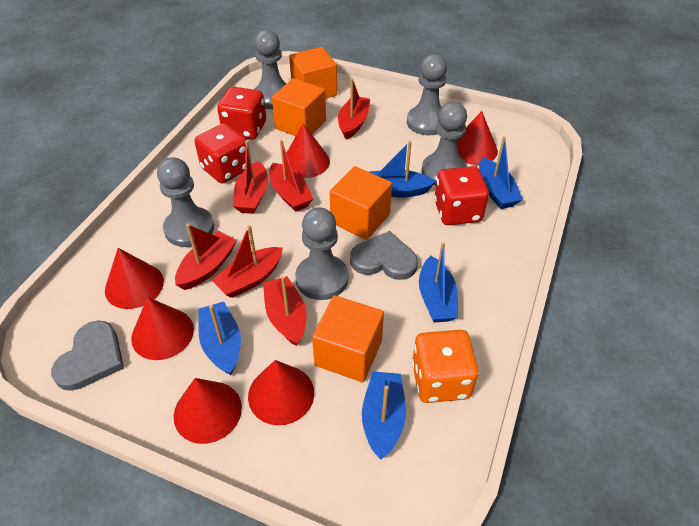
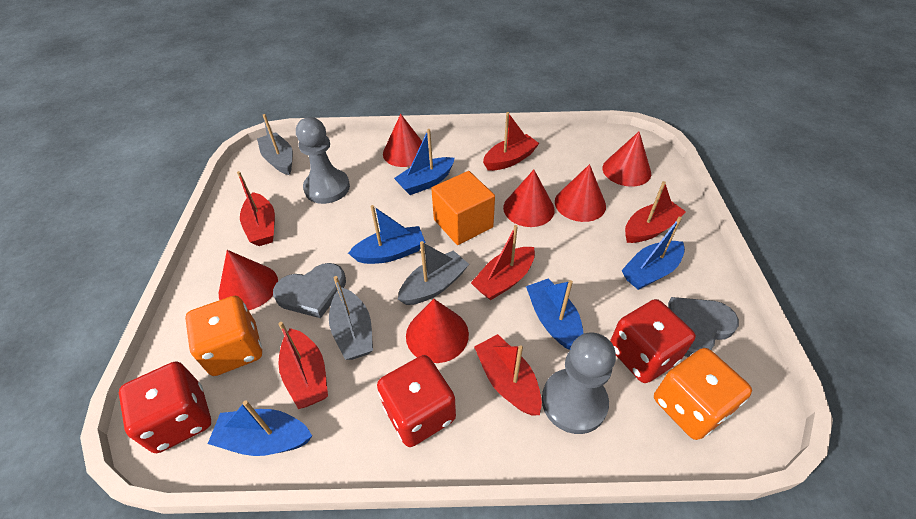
grey boat: none = 0 -> [257,114,293,175] [329,276,373,360] [398,241,469,305] = 3
grey pawn: [157,157,214,247] [254,30,286,109] [295,207,348,300] [407,54,447,135] [422,102,467,185] = 5 -> [296,117,350,204] [542,333,616,434] = 2
orange cube: [272,78,326,136] [289,47,337,99] [312,295,384,382] [330,166,392,240] = 4 -> [431,171,495,245] = 1
orange dice: [412,330,479,403] = 1 -> [185,296,262,376] [654,348,752,440] = 2

